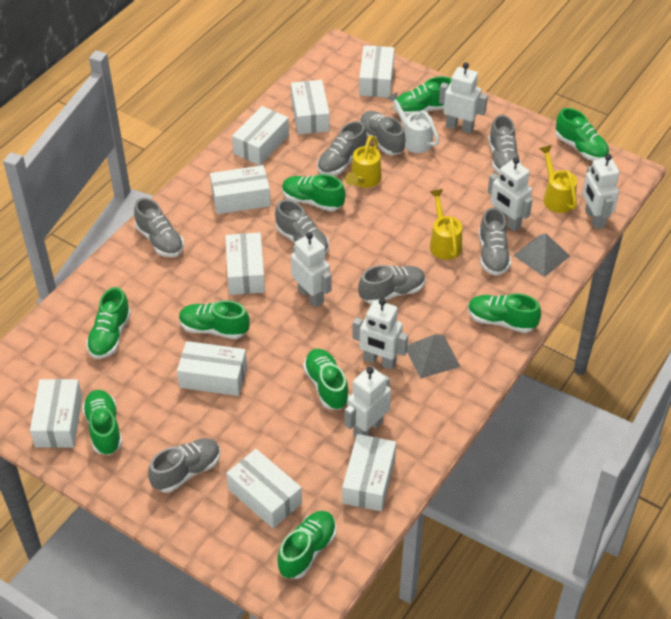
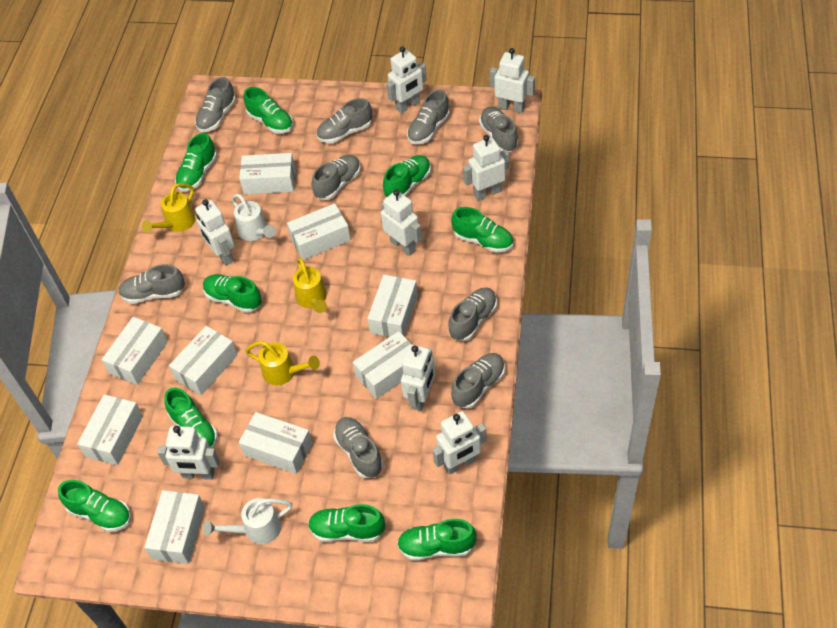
grey pyramid: [407,334,461,379] [513,233,570,277] = 2 -> none = 0
grey shoe: [134,198,184,257] [148,438,221,493] [275,199,329,255] [317,121,367,176] [358,265,426,304] [360,111,406,155] [479,207,511,276] [488,115,521,173] = 8 -> [119,264,185,304] [195,77,236,132] [311,155,361,200] [317,98,372,143] [333,417,383,478] [407,90,450,144] [448,287,497,341] [451,353,505,409] [479,107,518,152] = 9
white robot: [291,232,332,307] [344,366,391,437] [352,298,408,370] [439,62,488,134] [488,157,533,232] [582,154,620,229] = 6 -> [157,426,220,480] [195,199,235,265] [381,189,422,256] [386,46,427,113] [401,345,435,411] [433,411,487,475] [463,135,509,201] [490,48,535,113] = 8
white watering can: [387,92,440,153] = 1 -> [203,498,292,544] [232,194,276,241] = 2

